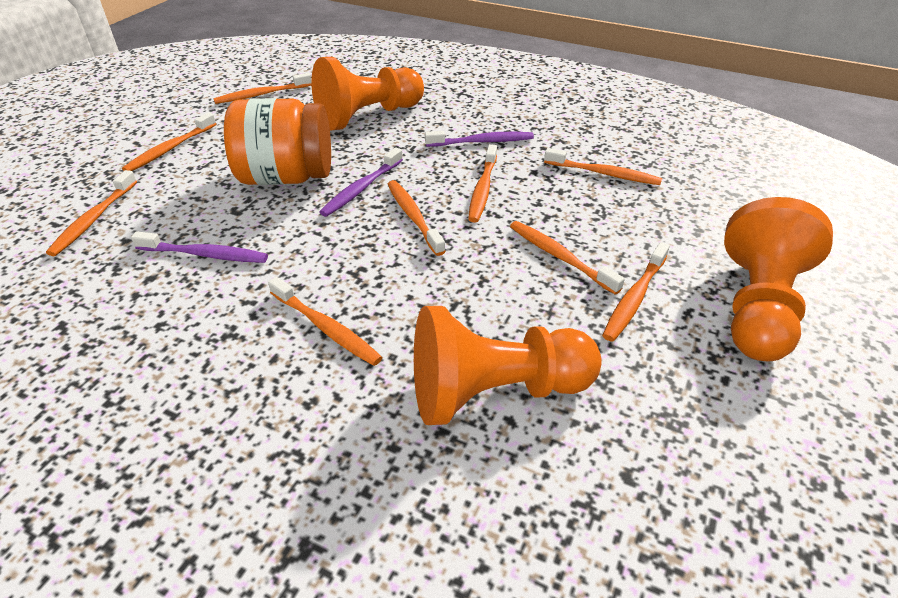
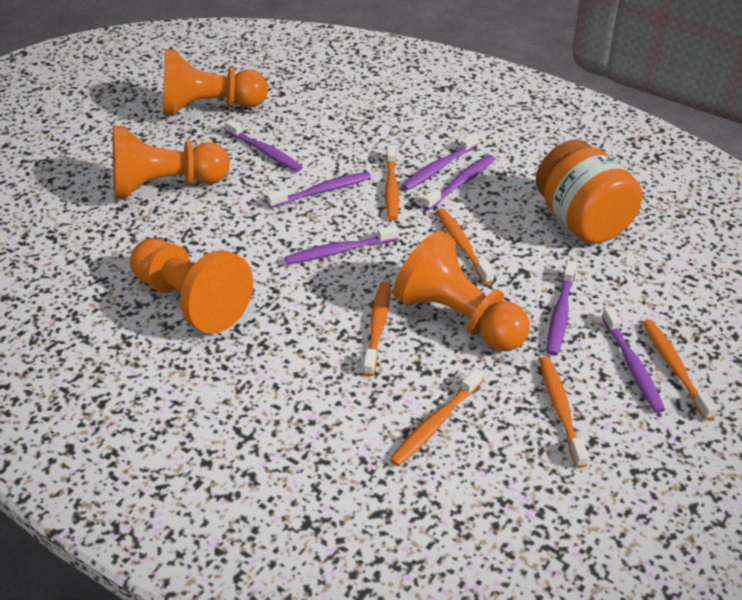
orange pawn: [312,57,424,131] [414,306,602,425] [724,197,833,361] = 3 -> [113,126,230,199] [130,238,253,334] [163,49,268,116] [393,231,530,351] = 4
orange toothbrush: [46,170,137,256] [122,112,216,171] [213,73,312,104] [268,277,383,366] [388,180,446,256] [468,144,497,222] [510,221,625,295] [544,148,662,185] [602,242,670,342] = 9 -> [363,281,390,376] [385,145,399,220] [390,368,483,466] [436,208,494,284] [539,357,589,468] [642,319,717,420] = 6
purple toothbrush: [131,231,268,263] [319,147,403,217] [425,131,534,147] = 3 -> [225,119,302,172] [267,172,371,208] [285,225,399,264] [402,133,478,190] [422,155,495,210] [547,260,576,356] [602,306,665,413] = 7

